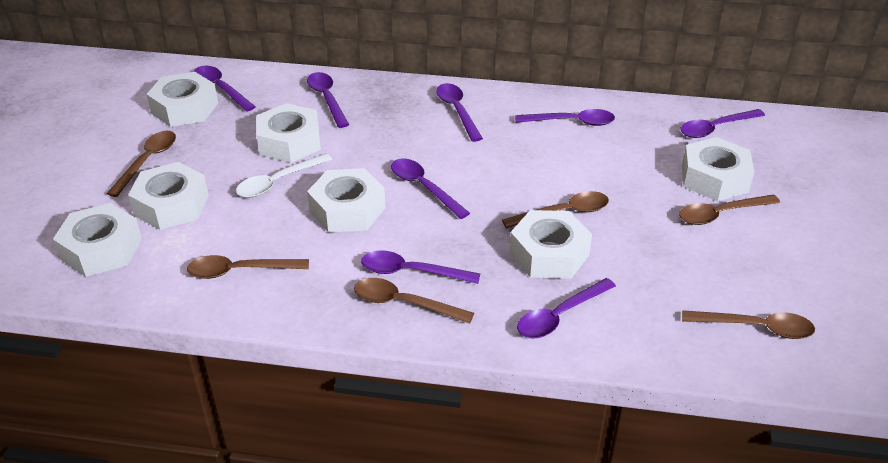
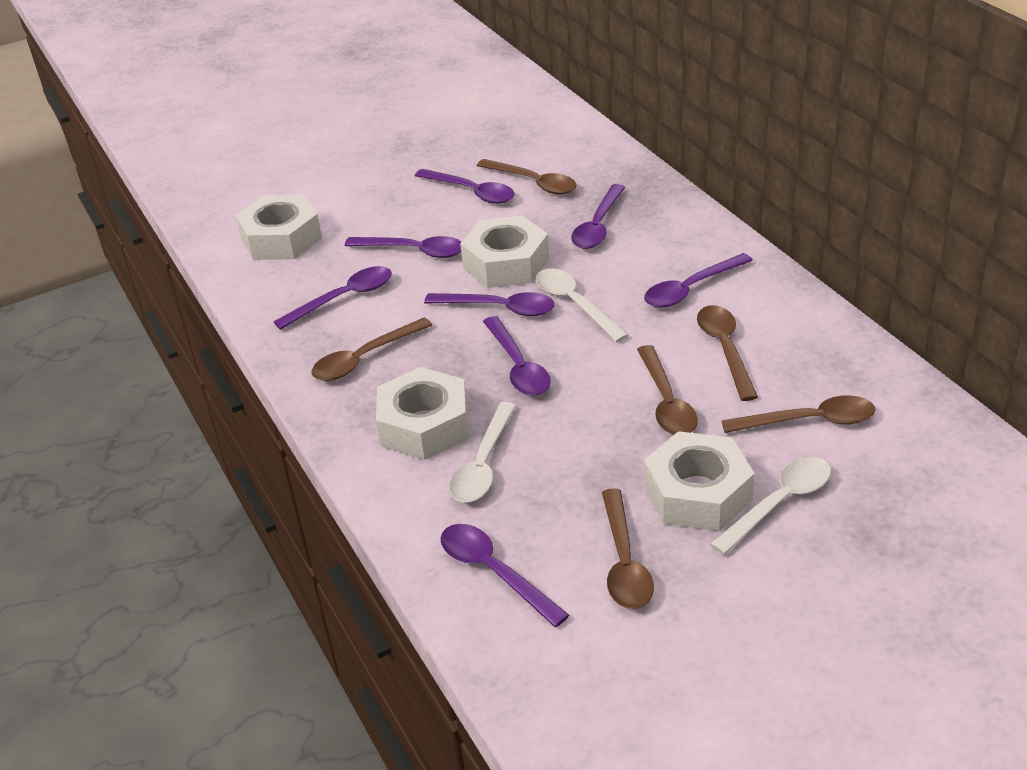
white nut: [53,203,142,277] [128,162,209,230] [146,72,218,127] [256,103,321,163] [307,168,385,233] [509,210,592,279] [682,137,754,201] = 7 -> [235,195,322,260] [376,367,469,460] [460,215,549,288] [644,431,755,531] = 4
white spoon: [236,153,332,198] = 1 -> [449,402,516,502] [536,268,629,342] [710,457,831,555] = 3

